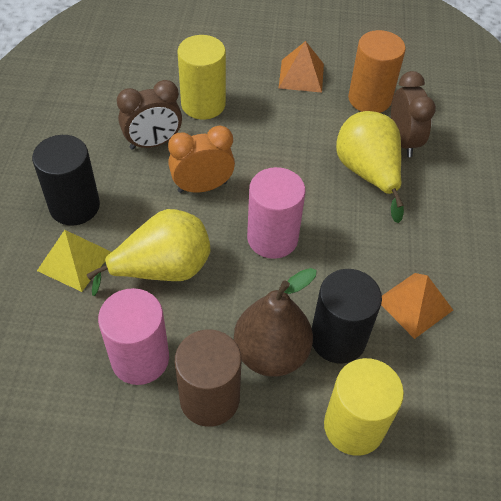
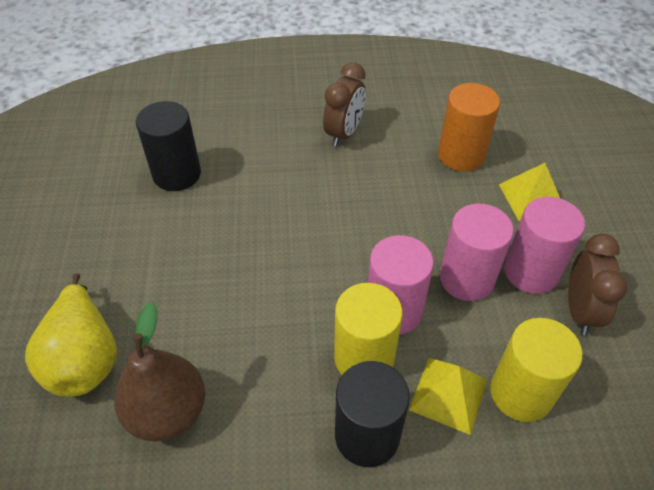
brown cylinder: [175,329,241,427] = 1 -> none = 0
orange clock: [168,125,235,193] = 1 -> none = 0
orange pyramid: [279,41,324,93] [381,273,453,339] = 2 -> none = 0
pink cylinder: [98,288,169,385] [247,167,305,259] = 2 -> [368,235,434,335] [440,204,514,301] [504,197,585,294] = 3
yellow pear: [87,209,210,296] [336,111,404,223] = 2 -> [25,273,117,397] = 1
yellow pyramid: [37,230,111,292] = 1 -> [409,358,488,435] [499,163,560,221] = 2

